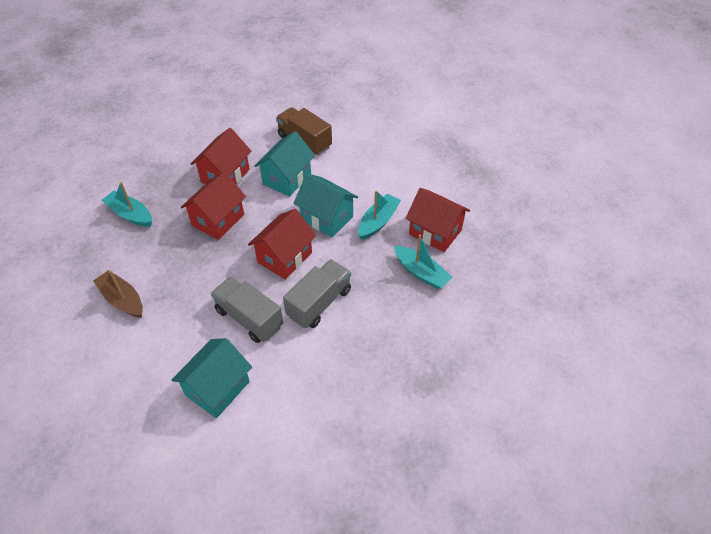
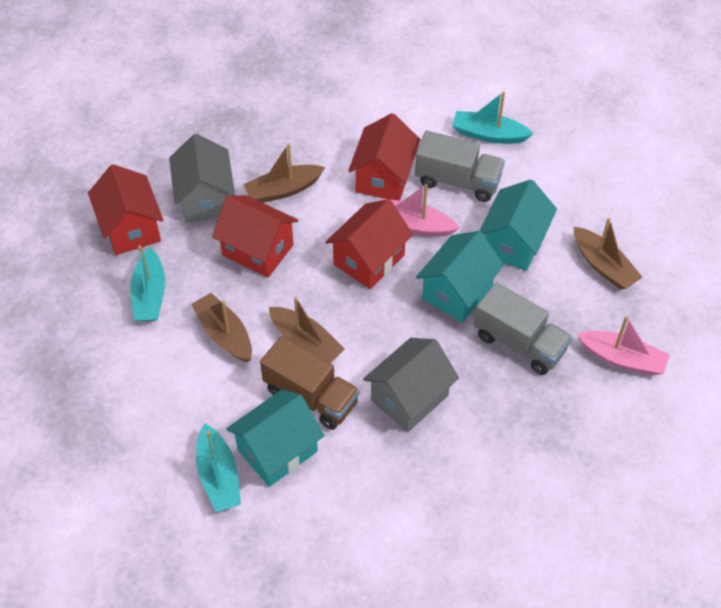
brown boat: [93,270,143,318] = 1 -> [191,293,252,362] [243,144,325,203] [269,297,344,363] [574,218,643,290] = 4
grey house: none = 0 -> [169,134,235,222] [363,338,459,432] = 2
pink boat: none = 0 -> [380,184,460,236] [577,316,670,375] = 2

